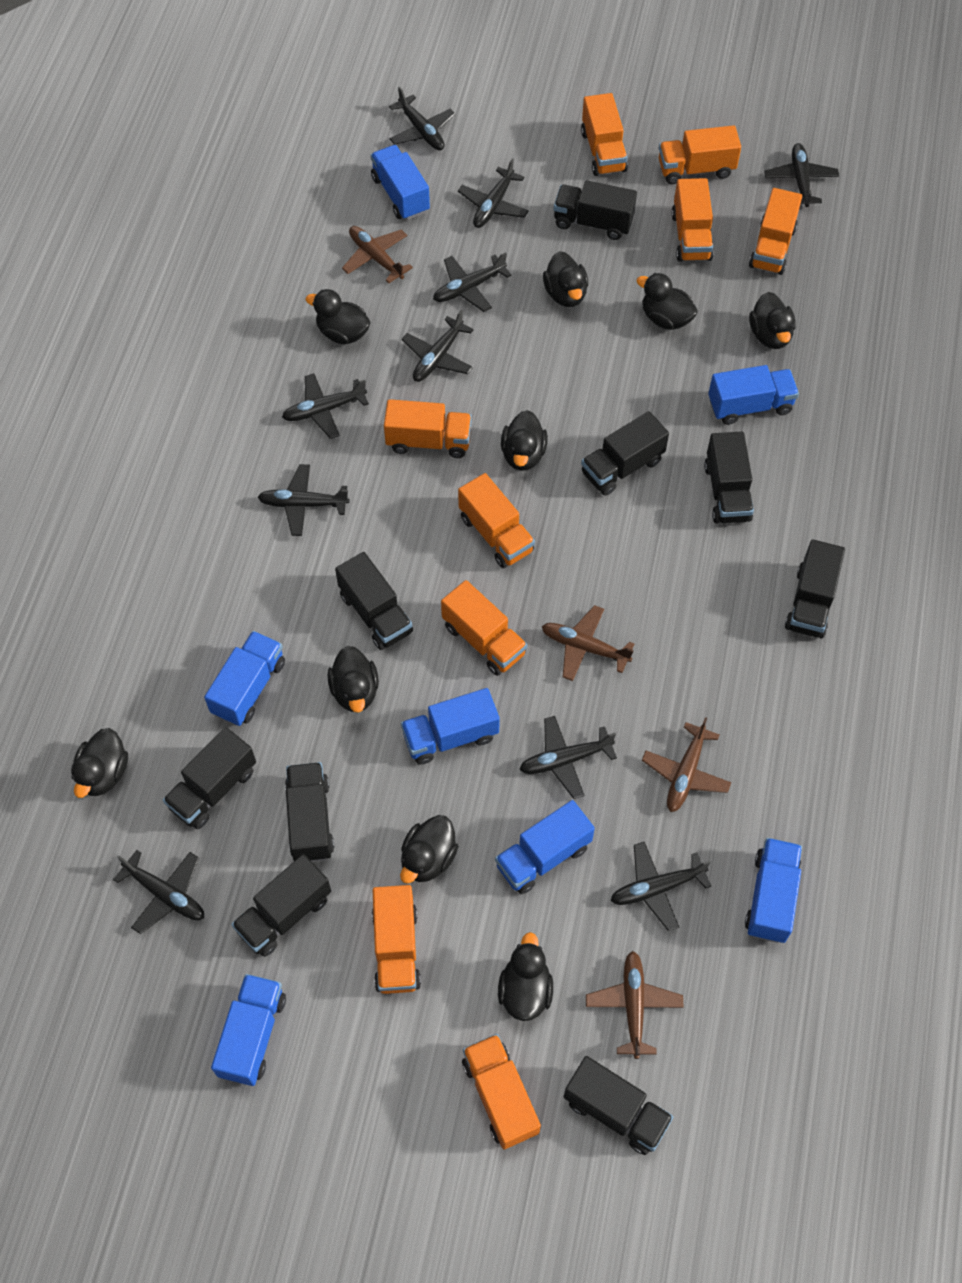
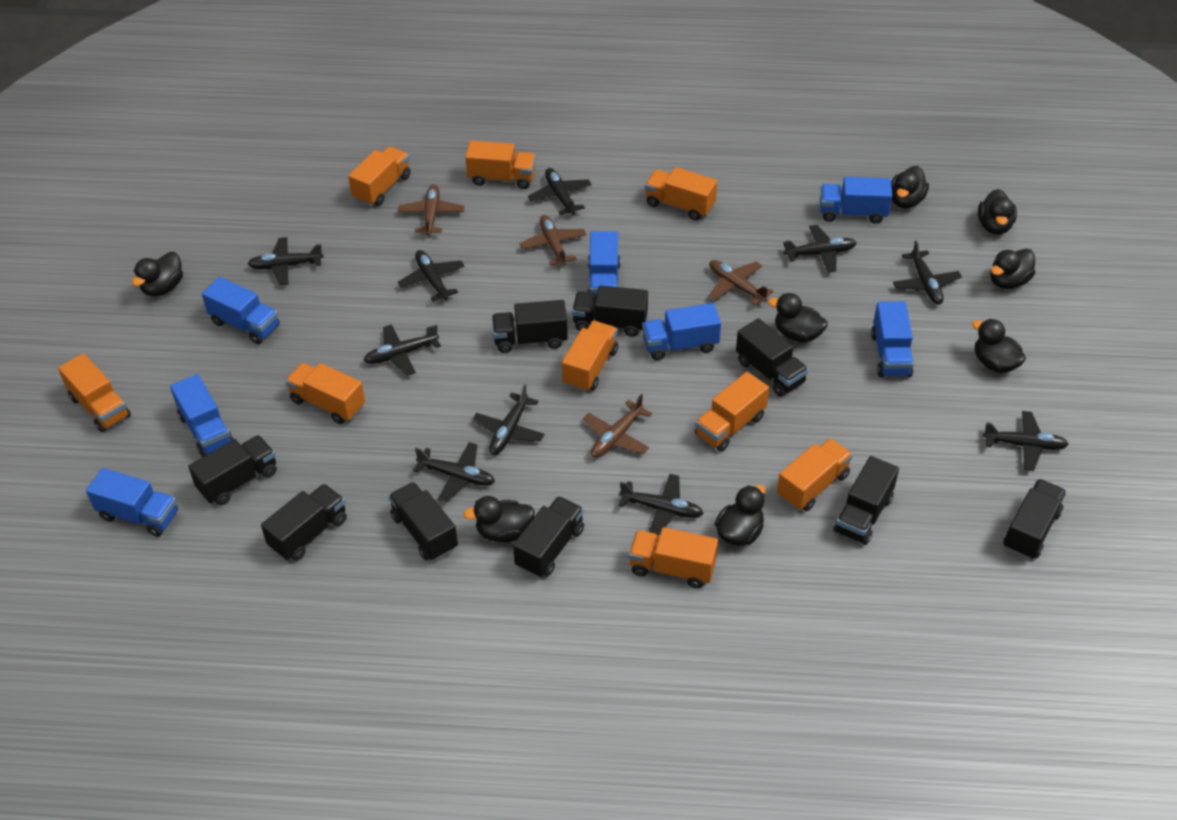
black duck: [71,728,128,798] [305,289,371,344] [327,646,379,713] [400,815,458,884] [498,932,553,1021] [501,410,548,471] [543,251,588,307] [636,273,698,330] [749,292,796,349] = 9 -> [132,252,183,296] [463,496,535,542] [714,485,766,546] [768,293,828,342] [891,166,929,209] [972,319,1026,373] [978,189,1017,235] [990,249,1035,289] = 8

